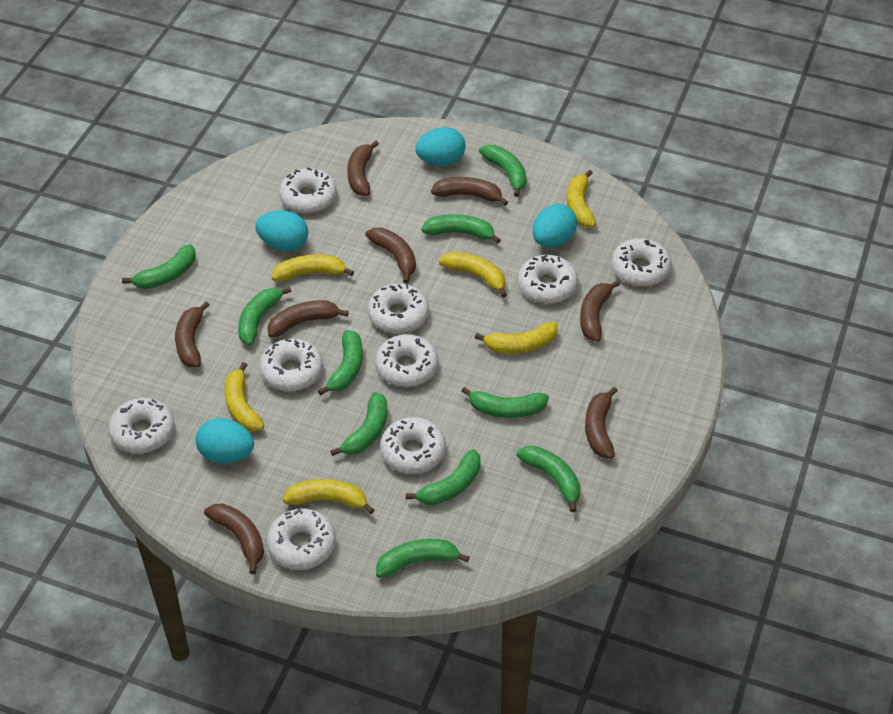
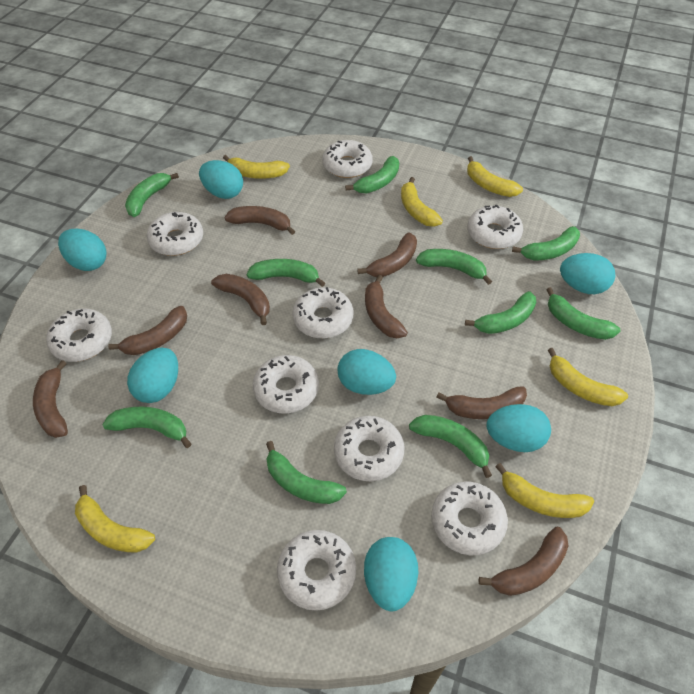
turquoise egg: [196,418,254,463] [255,210,308,251] [415,127,466,166] [532,204,577,247] = 4 -> [58,229,106,271] [127,348,178,403] [199,160,243,199] [338,349,396,395] [364,537,418,611] [486,404,551,452] [560,253,615,294] = 7

